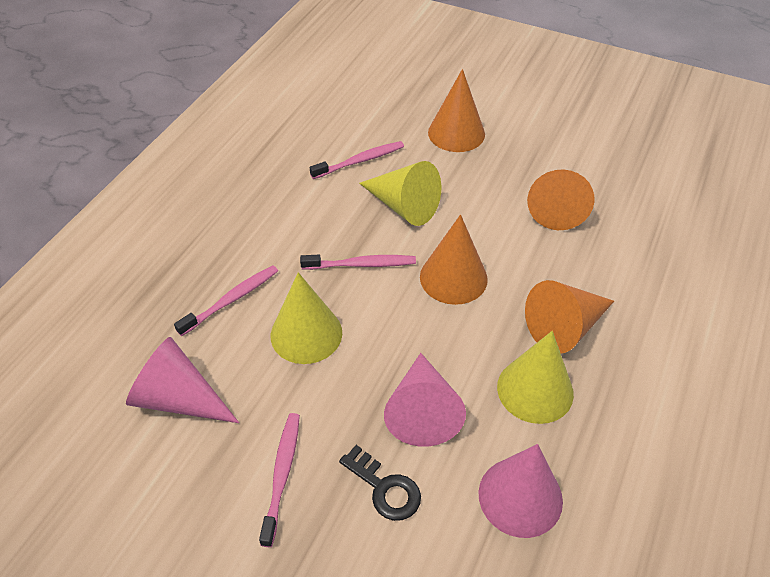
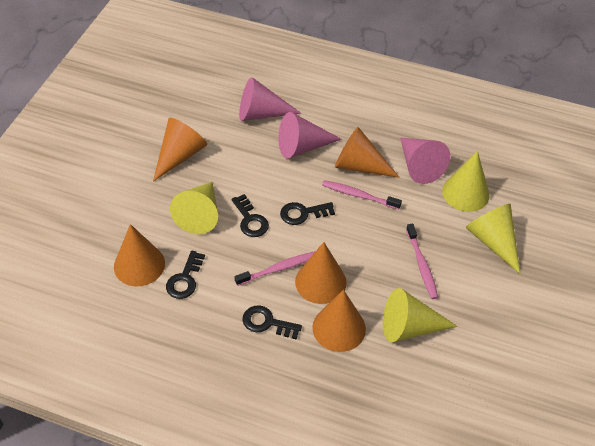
black key: [339,445,421,521] = 1 -> [166,251,205,299] [232,194,269,237] [242,305,302,340] [280,202,335,225] = 4
orange cone: [420,215,488,305] [428,69,485,152] [525,280,614,353] [527,170,594,230] = 4 -> [114,224,165,286] [153,118,207,182] [295,242,347,304] [312,290,366,352] [335,127,400,178] = 5
pink toothbrush: [174,265,278,336] [259,413,300,547] [300,255,416,270] [310,141,404,179] = 4 -> [235,251,315,286] [322,180,402,210] [406,224,438,299] = 3
yellow cone: [271,272,342,364] [359,161,441,226] [497,331,574,424] = 3 -> [170,182,218,234] [383,288,458,342] [442,151,490,212] [466,204,520,274] = 4

